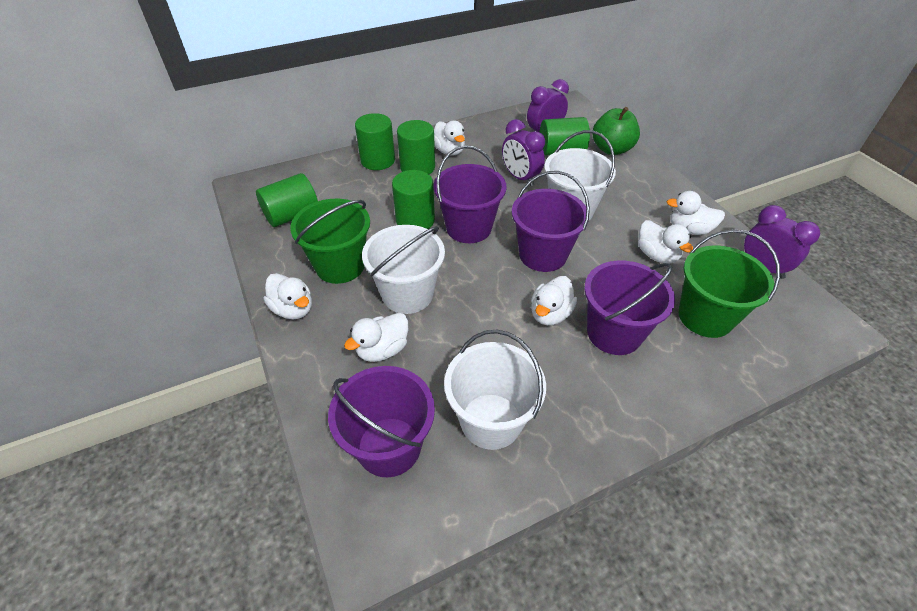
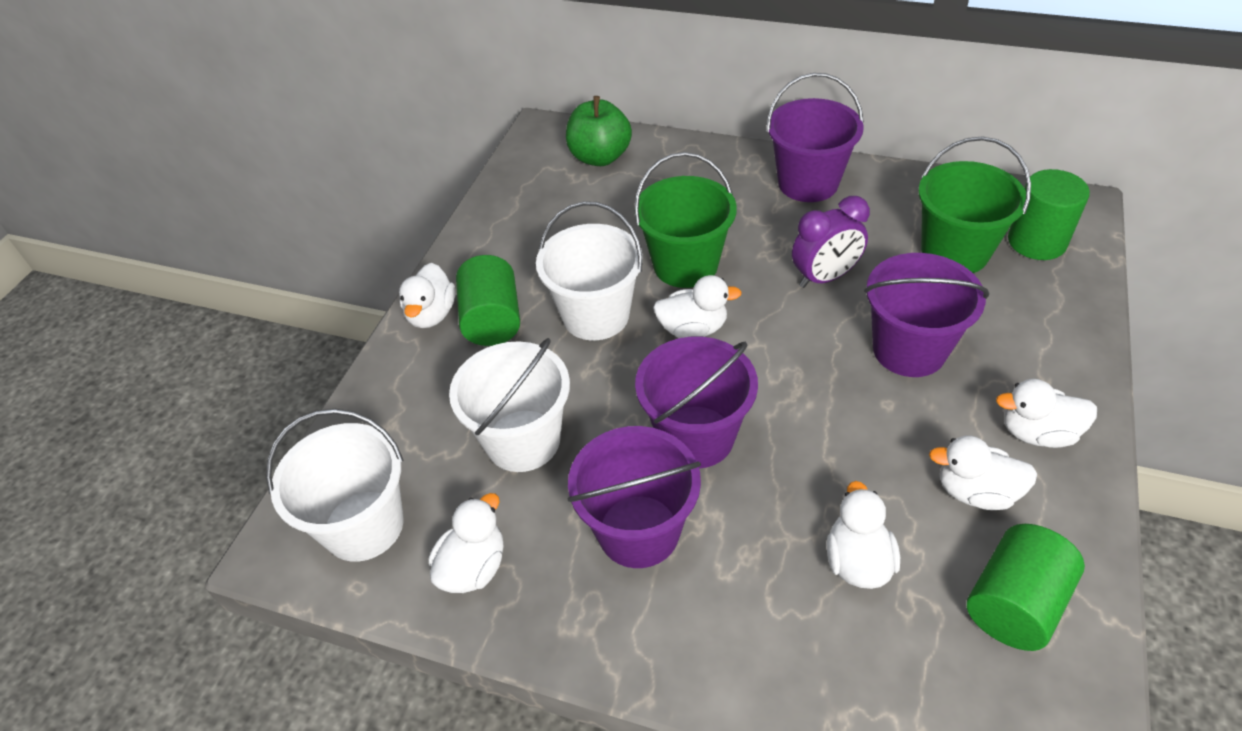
green cylinder: [256,173,318,227] [355,113,395,170] [392,170,435,229] [397,120,435,175] [540,117,590,156] = 5 -> [456,255,520,346] [967,524,1085,651] [1008,169,1090,260] = 3
purple clock: [502,119,545,186] [527,79,569,132] [744,205,820,279] = 3 -> [792,196,870,288] = 1

